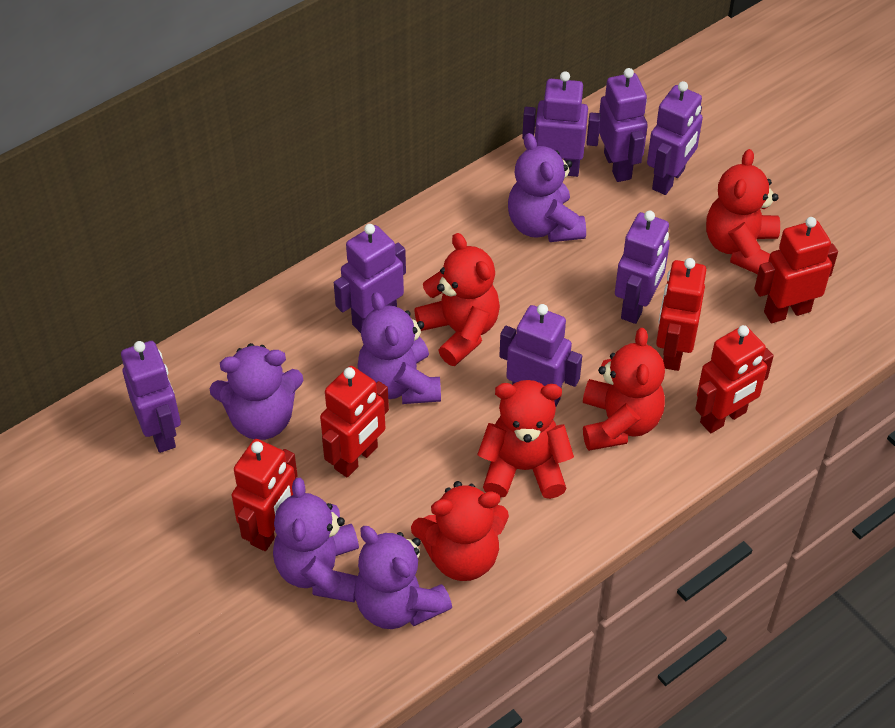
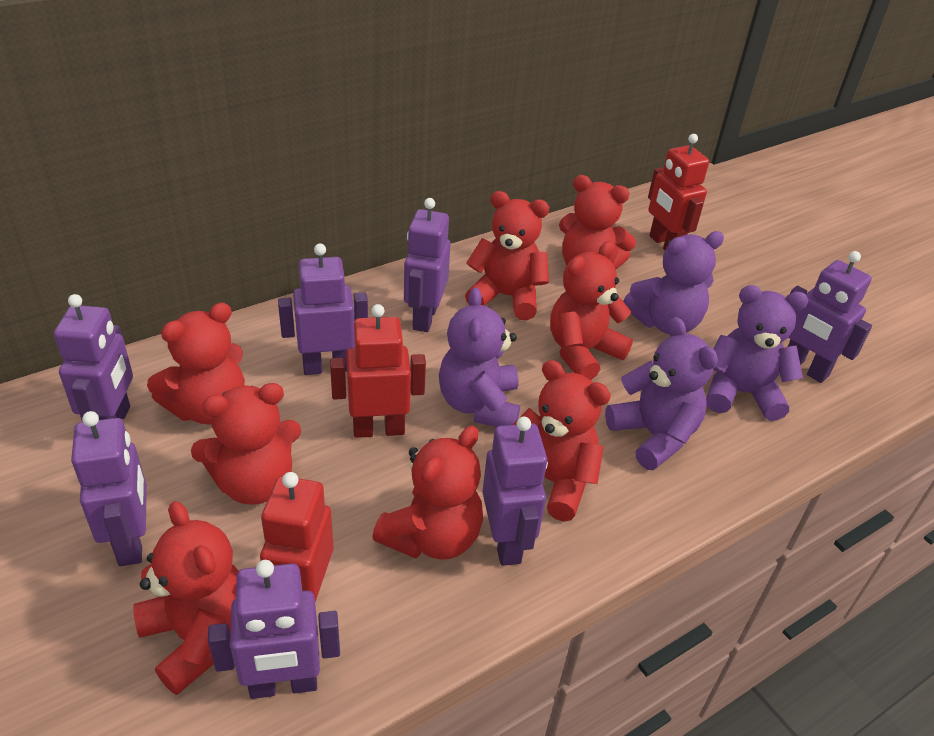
purple teddy bear: [210,343,303,440] [273,478,359,602] [354,526,452,629] [357,292,441,404] [508,133,586,242] = 5 -> [439,287,520,427] [605,317,718,470] [623,231,724,334] [706,285,808,421] = 4
red robot: [232,439,298,551] [320,366,389,478] [656,258,706,371] [695,325,774,433] [754,217,838,323] = 5 -> [260,472,334,601] [330,304,426,438] [648,134,709,250] = 3
red teddy bear: [411,481,509,581] [414,233,500,366] [478,380,574,499] [583,328,665,451] [706,149,780,274] = 5 -> [133,501,239,695] [147,303,245,425] [191,383,301,505] [372,426,483,560] [465,191,549,320] [513,360,611,522] [550,241,633,380] [559,175,636,270] = 8

